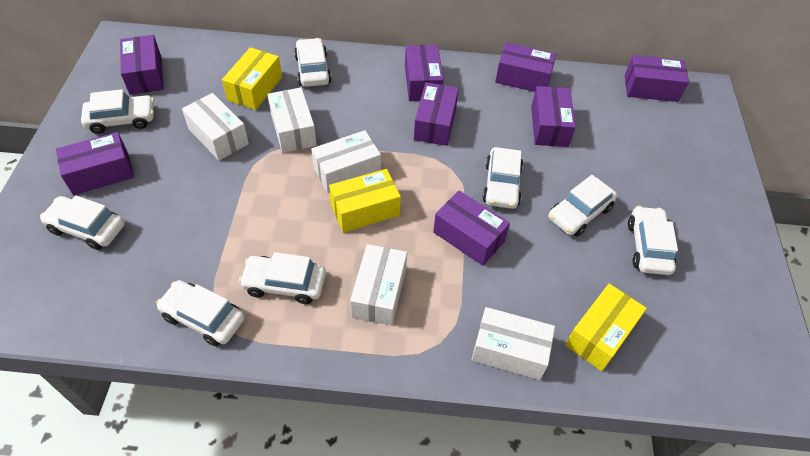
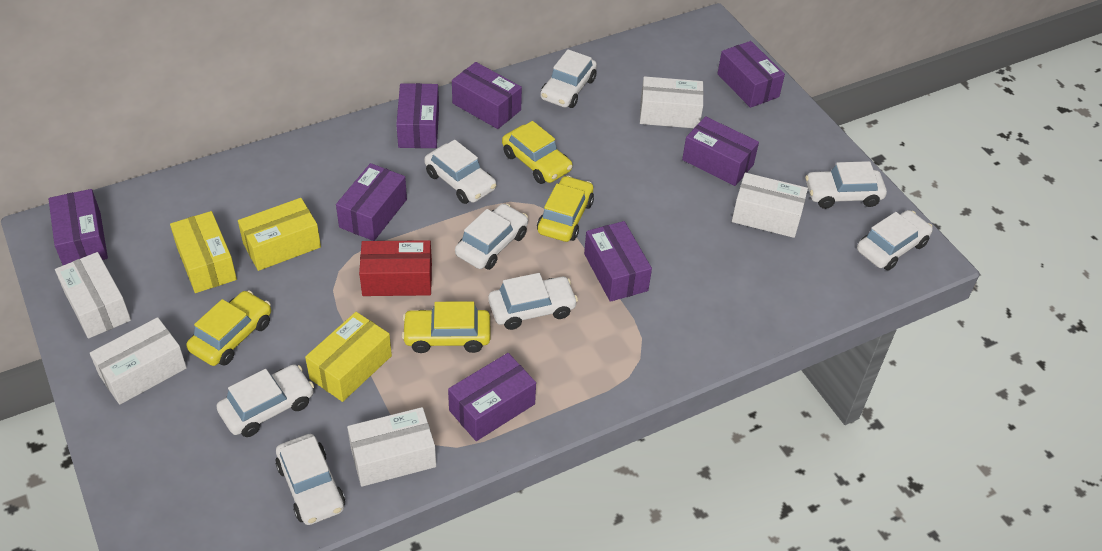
red box: none = 0 -> [359,240,432,296] = 1
yellow car: none = 0 -> [186,291,271,366] [402,301,490,353] [502,121,573,184] [537,176,594,242] = 4

